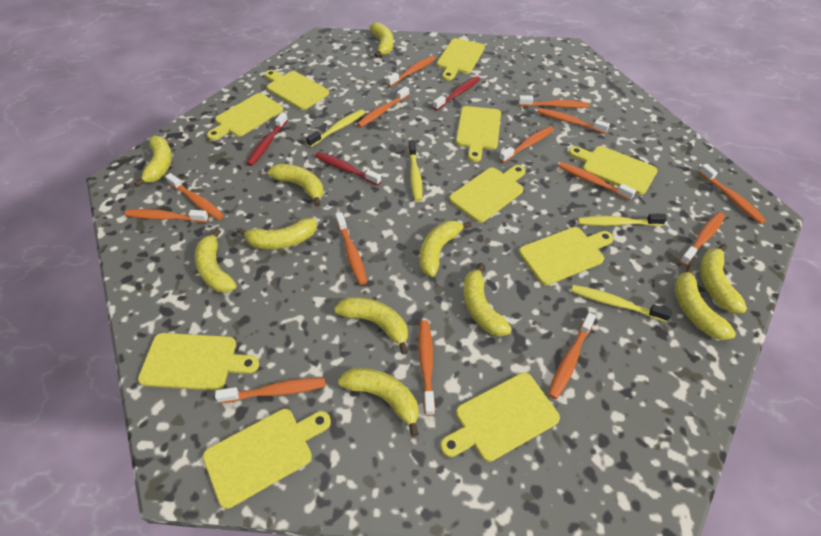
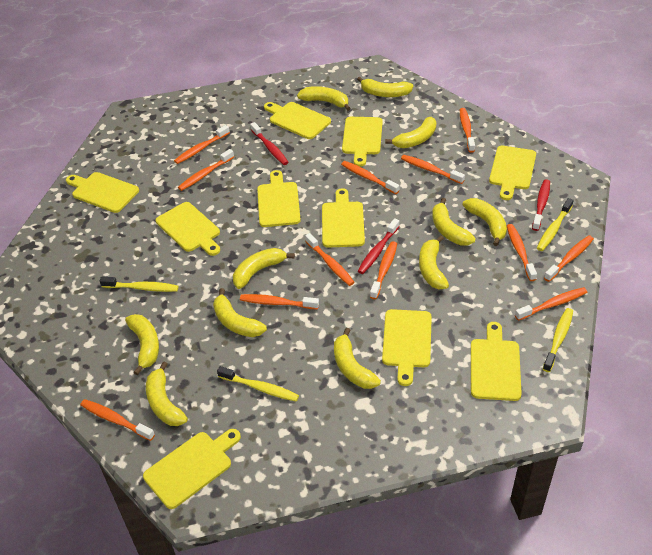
orange toothbrush: [125,209,209,222] [165,173,224,220] [215,378,326,403] [335,212,367,285] [357,86,409,127] [386,56,436,87] [418,320,435,416] [499,126,554,163] [518,95,589,108] [537,108,610,134] [548,313,596,399] [558,162,636,200] [679,212,725,266] [698,164,766,224] = 14 -> [80,399,155,441] [174,125,230,164] [178,149,234,191] [240,294,319,309] [305,233,355,286] [341,161,399,194] [370,241,397,299] [401,155,465,184] [460,108,475,153] [507,224,537,281] [515,287,587,321] [544,235,594,282] = 12

